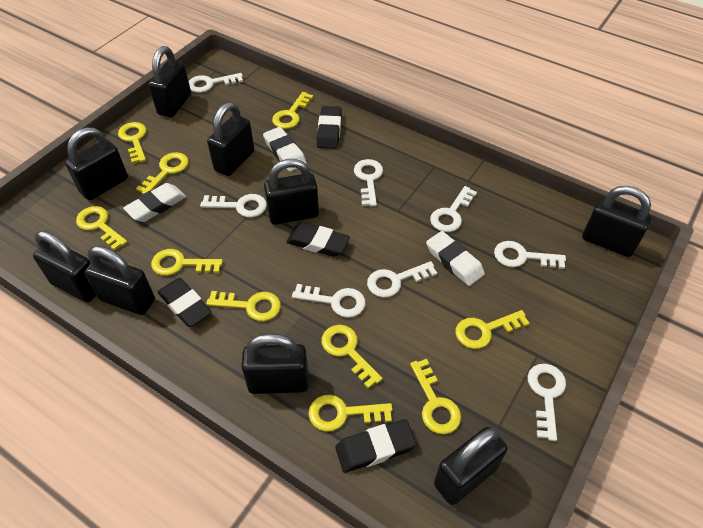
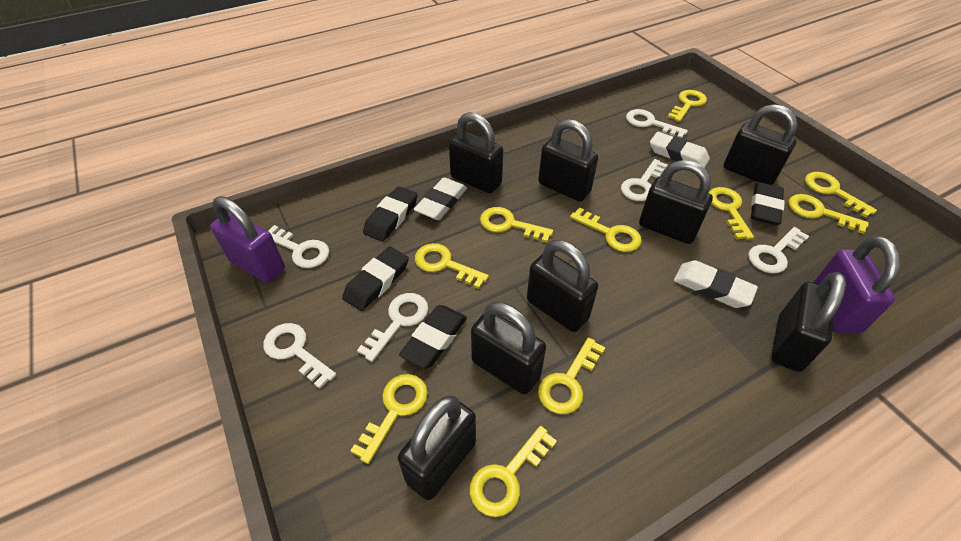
black padlock: [33,231,97,302] [65,127,128,200] [84,246,155,315] [148,46,191,117] [207,102,254,176] [242,333,308,394] [264,159,319,225] [434,427,508,505] [582,186,651,257] = 9 -> [398,396,476,500] [449,112,503,193] [471,302,546,395] [527,240,598,332] [538,119,598,201] [639,160,713,244] [724,104,798,185] [771,272,846,372] = 8
purple padlock: none = 0 -> [210,196,285,283] [813,236,901,333] = 2
white key: [189,73,243,93] [200,194,267,217] [292,284,365,318] [354,159,383,206] [367,261,437,298] [430,186,477,232] [494,241,566,269] [528,364,566,441] = 8 -> [263,323,336,389] [268,225,329,268] [357,293,429,362] [621,159,668,201] [626,109,688,138] [748,227,809,273] = 6

